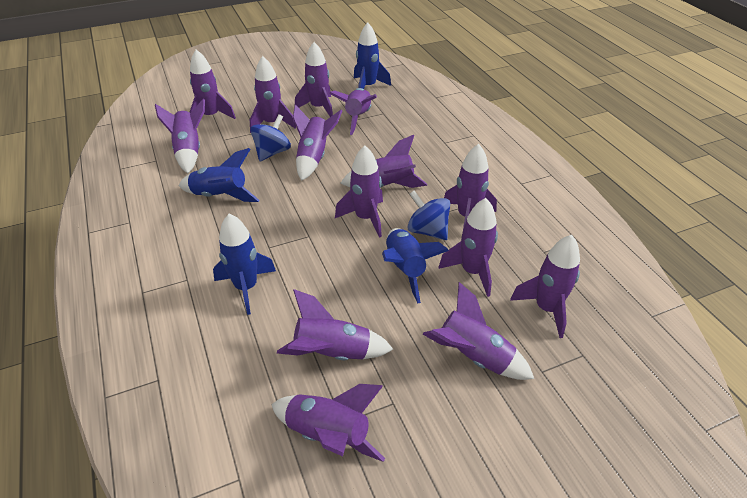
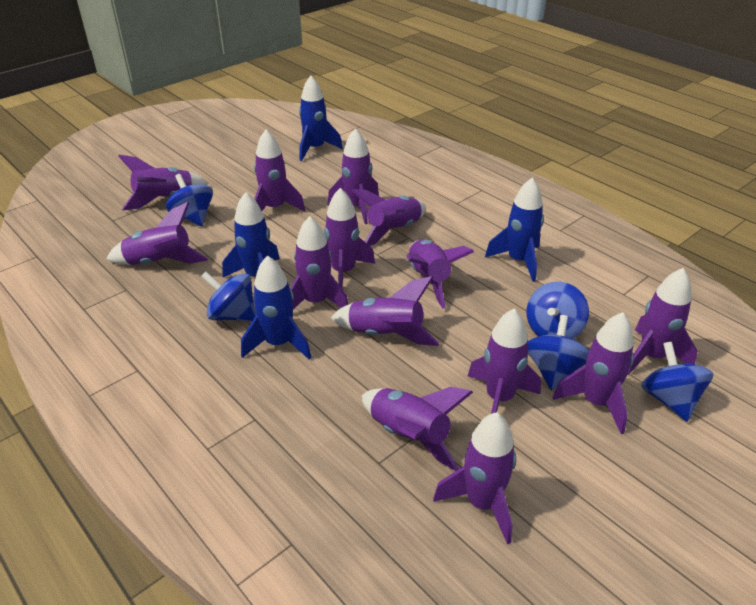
blue spinning top: [250,114,291,161] [408,190,450,240] = 2 -> [166,174,213,226] [201,271,256,321] [527,282,589,339] [528,315,589,390] [641,342,713,422] = 5

